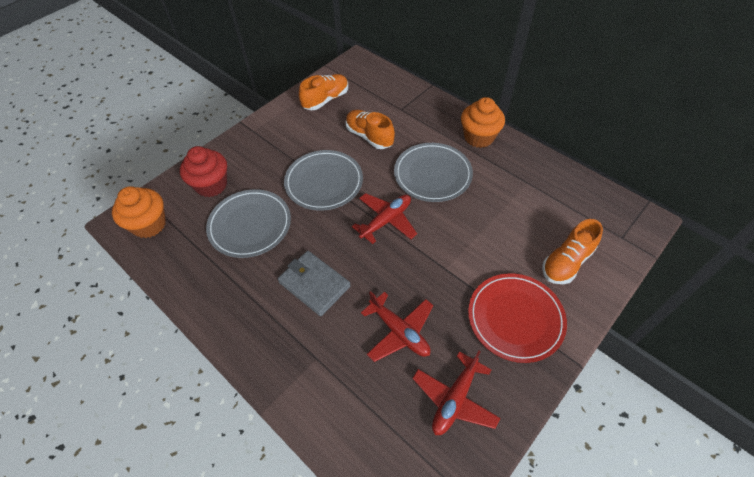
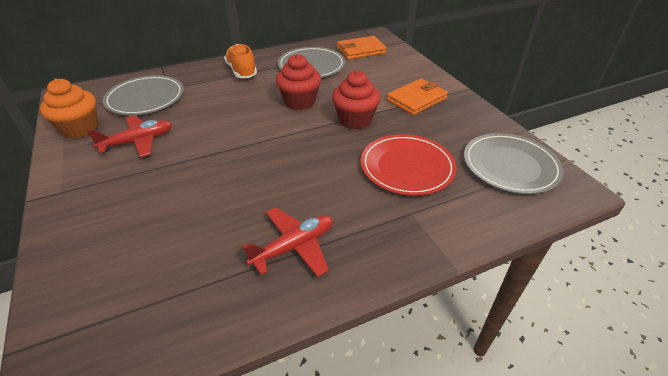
grey wallet: [278,251,351,316] = 1 -> none = 0
orange cupcake: [112,186,166,238] [461,97,505,148] = 2 -> [40,78,98,138] = 1
orange shoe: [299,74,348,110] [346,110,395,149] [542,219,603,284] = 3 -> [224,44,257,78] = 1
orange wallet: none = 0 -> [337,36,387,60] [387,79,448,115] = 2
red cupcake: [180,146,227,197] = 1 -> [276,54,321,110] [332,71,381,129] = 2
red plane: [352,193,417,244] [361,291,433,362] [412,350,500,435] = 3 -> [87,115,172,157] [242,207,333,277] = 2

